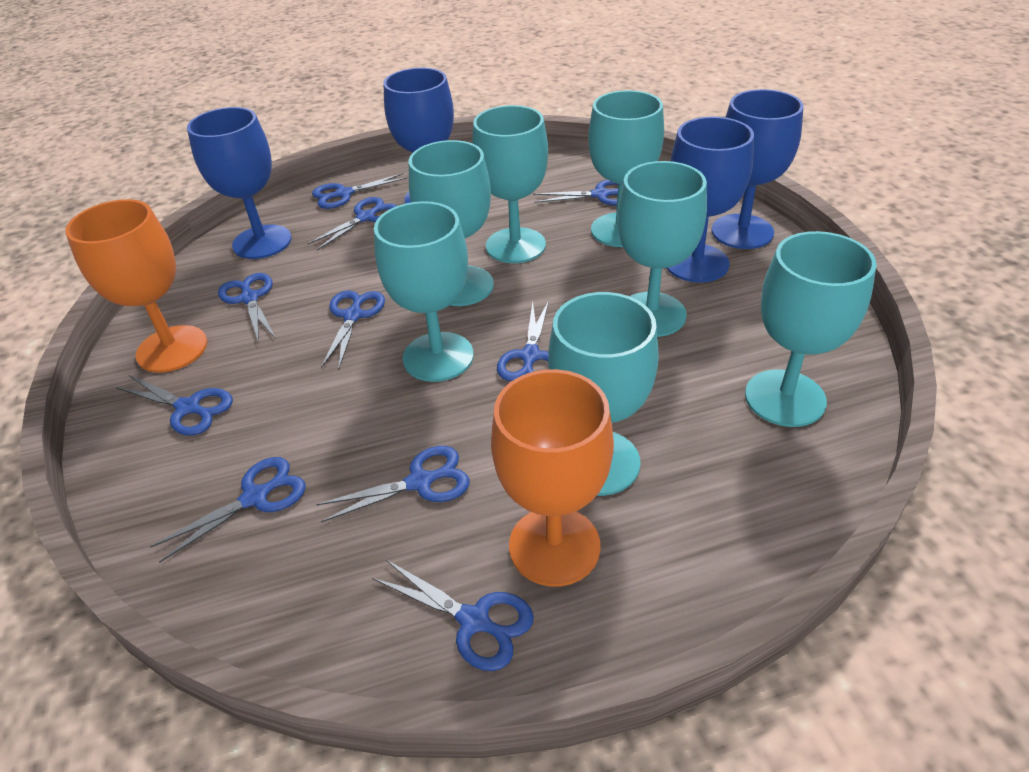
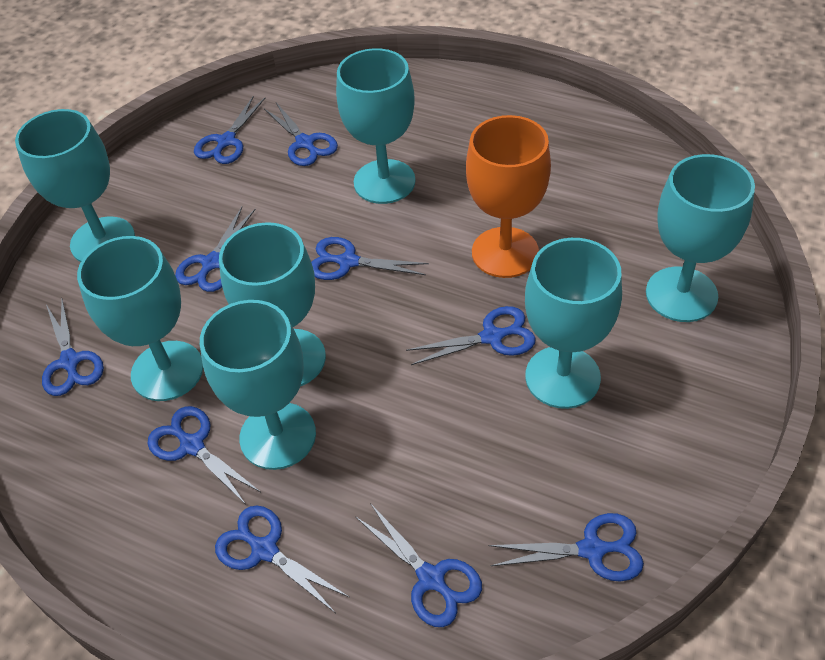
blue goblet: [187,107,292,259] [383,68,454,204] [667,117,754,283] [711,89,804,249] = 4 -> none = 0
orange goblet: [65,199,207,373] [491,369,614,587] = 2 -> [466,115,551,278] = 1

